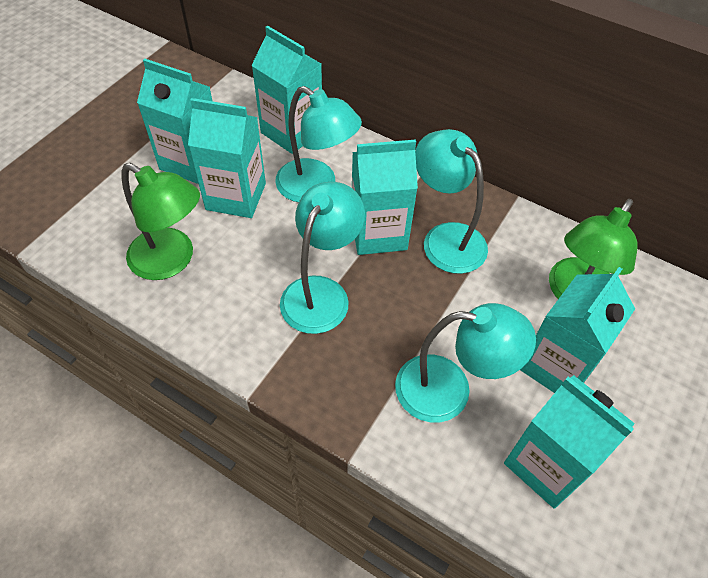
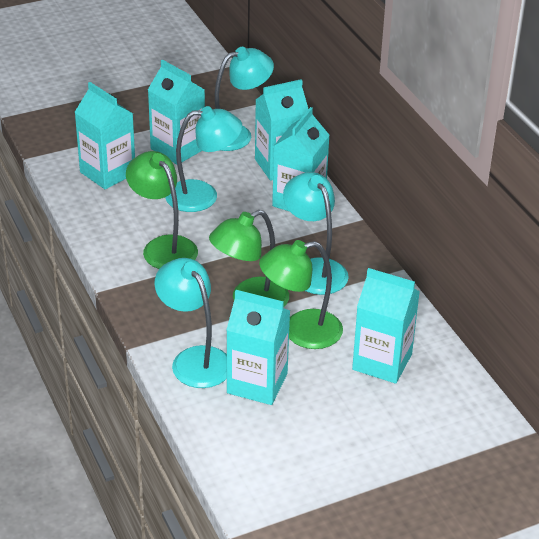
green lamp: [122,163,200,280] [549,199,638,299] = 2 -> [126,151,198,269] [209,210,289,308] [259,240,343,349] = 3

